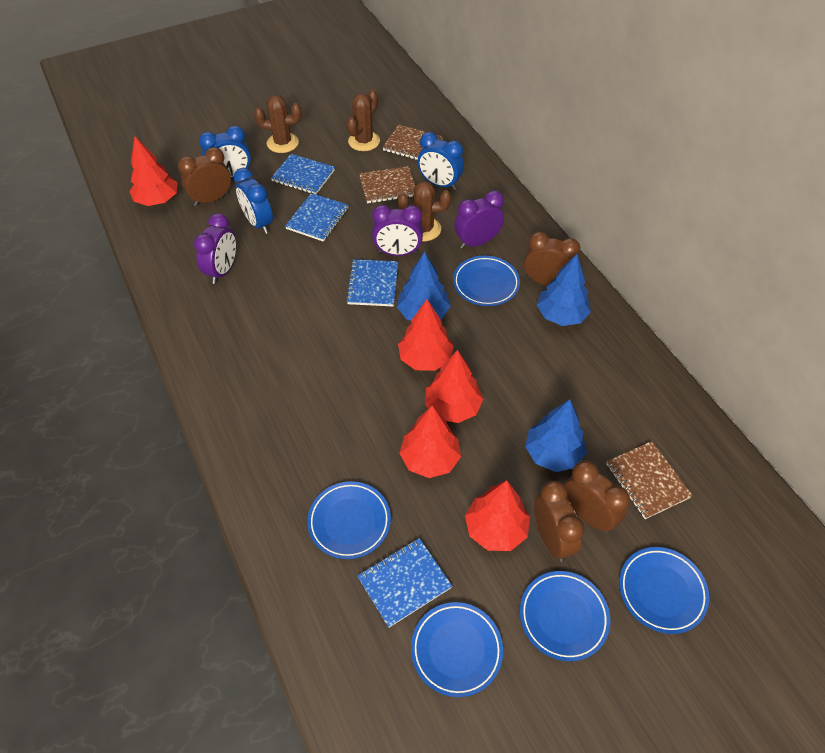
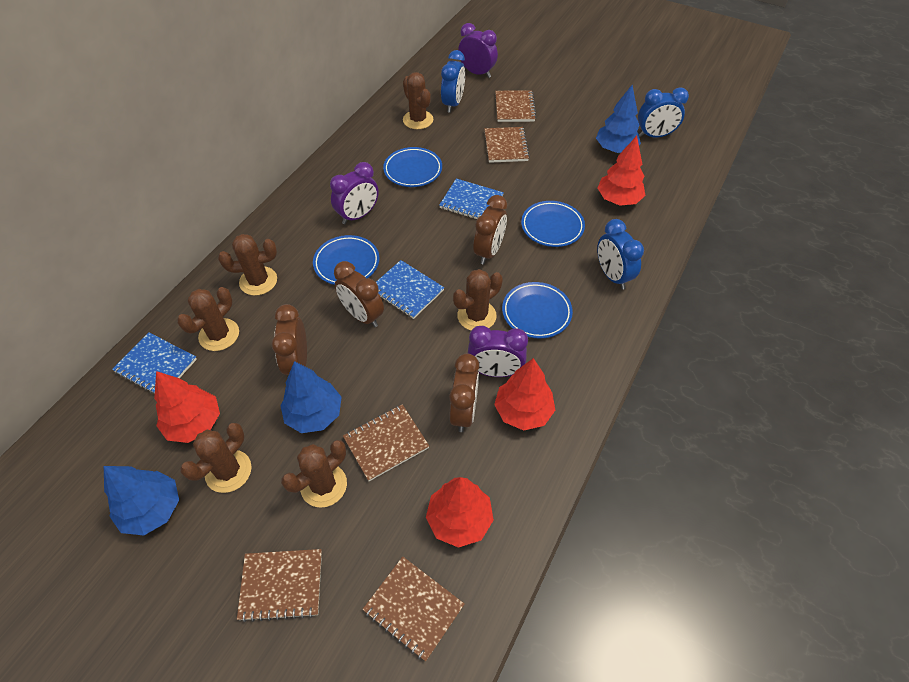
blue notebook: [271,154,335,194] [285,193,349,242] [346,259,398,306] [357,538,452,627] = 4 -> [112,332,197,394] [376,260,444,319] [439,179,504,219] = 3
blue plate: [307,481,391,559] [411,602,503,697] [453,256,520,306] [520,571,610,661] [619,547,709,634] = 5 -> [313,235,379,285] [383,147,442,187] [502,282,573,339] [521,201,585,247] = 4
brown cactus: [254,95,302,153] [346,90,380,151] [398,181,451,241] = 3 -> [177,287,239,351] [180,423,252,493] [218,234,277,296] [281,440,347,508] [403,72,433,129] [453,269,503,330] = 6
brown notebook: [359,166,415,203] [382,125,443,160] [606,441,693,519] = 3 -> [237,549,322,622] [343,404,429,481] [362,557,465,661] [484,127,530,163] [495,91,536,122] = 5
red tree: [129,137,178,206] [398,299,454,371] [399,405,461,478] [425,350,483,423] [465,480,530,551] = 5 -> [154,371,220,443] [426,477,494,548] [494,358,555,431] [598,136,646,206] = 4

